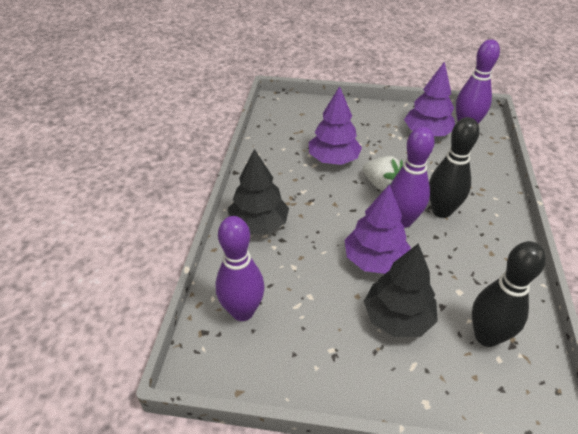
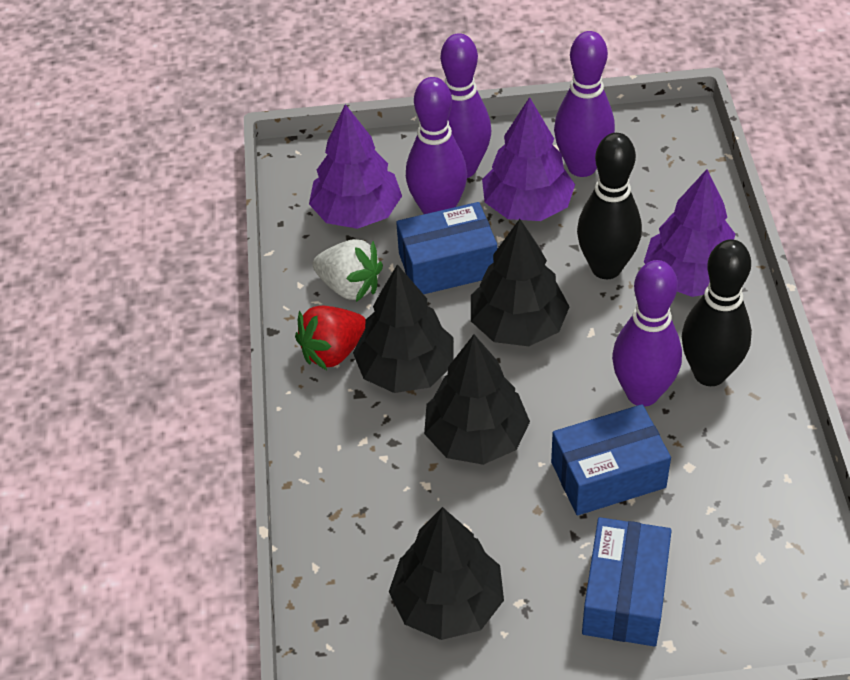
black tree: [228,149,289,234] [364,243,438,337] = 2 -> [353,264,453,393] [389,507,504,640] [424,335,530,465] [471,219,570,346] = 4
blue box: none = 0 -> [396,202,497,294] [551,404,671,515] [582,517,672,647] = 3
purple bowling pin: [215,216,265,321] [390,126,435,228] [456,39,500,124] = 3 -> [406,77,467,214] [440,33,491,178] [554,31,615,177] [612,260,682,407] = 4
red strawberry: none = 0 -> [295,306,366,370] = 1

